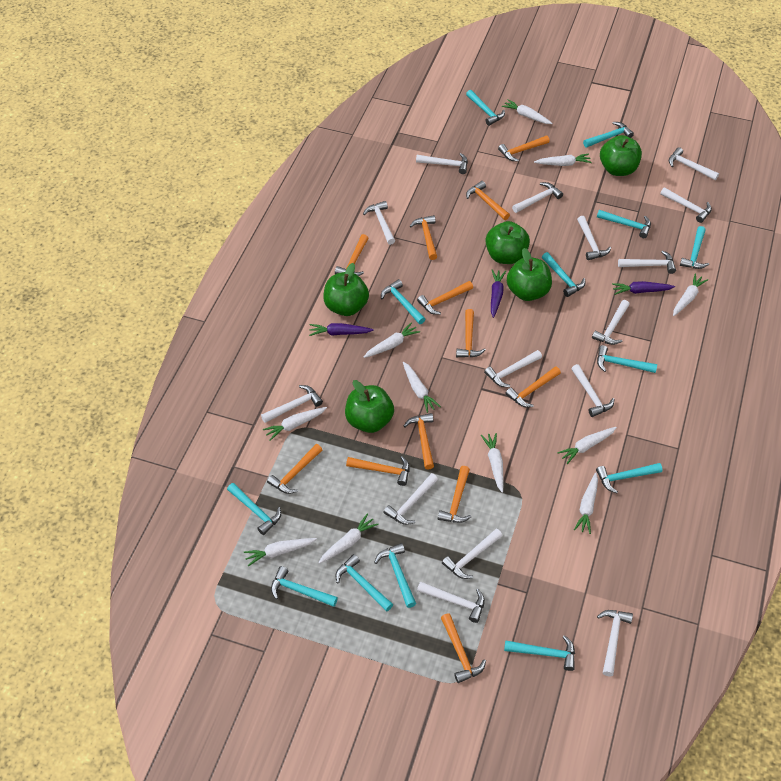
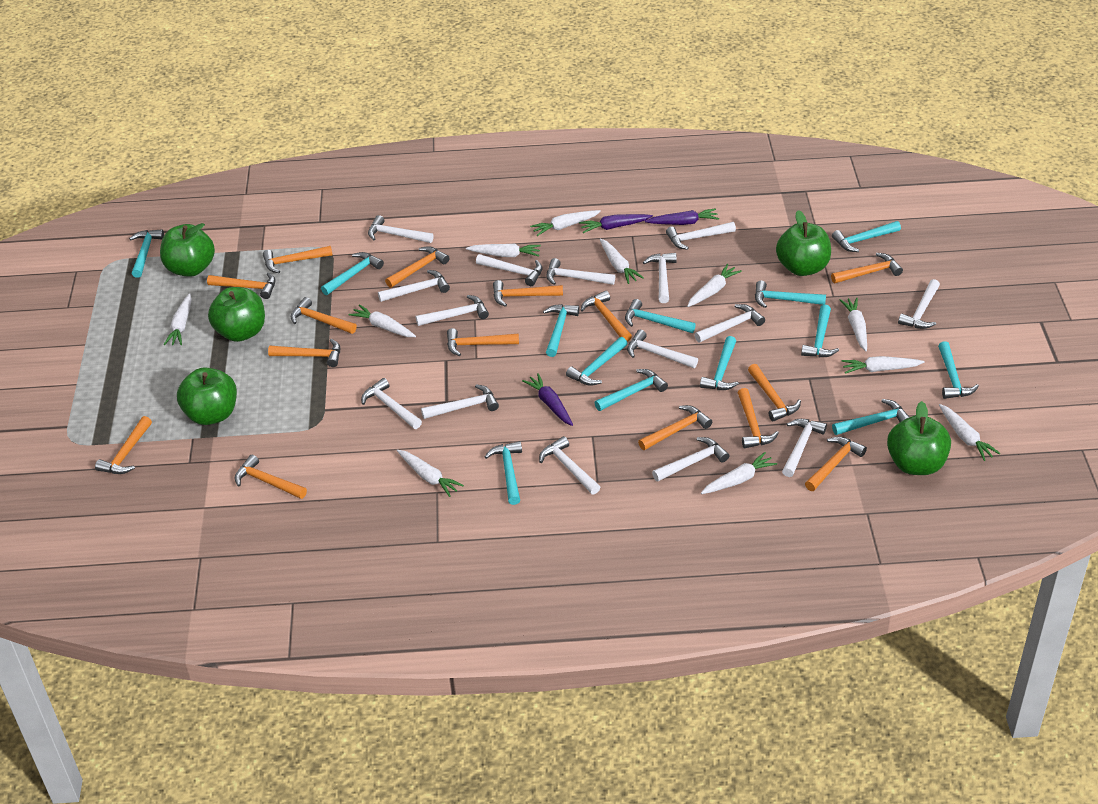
orange hammer: [267,444,322,494] [335,234,368,276] [346,456,410,486] [404,413,434,470] [410,215,437,260] [417,281,473,315] [438,466,471,523] [441,613,486,683] [456,309,486,357] [466,181,510,220] [498,136,550,161] [505,366,561,407] = 12 -> [95,416,152,474] [207,272,276,299] [235,455,307,499] [263,246,332,273] [268,339,340,367] [290,297,357,334] [385,246,449,288] [447,328,519,356] [493,280,563,307] [581,291,632,342] [638,405,712,450] [738,388,779,448] [748,364,801,422] [805,437,867,491] [831,253,903,283] = 15

